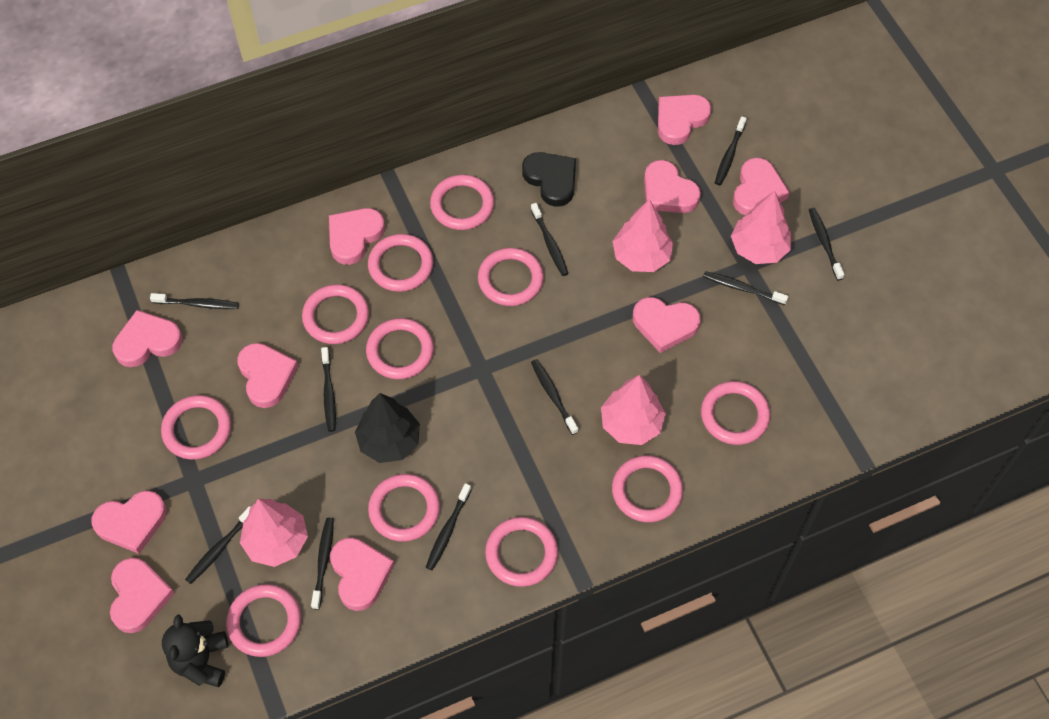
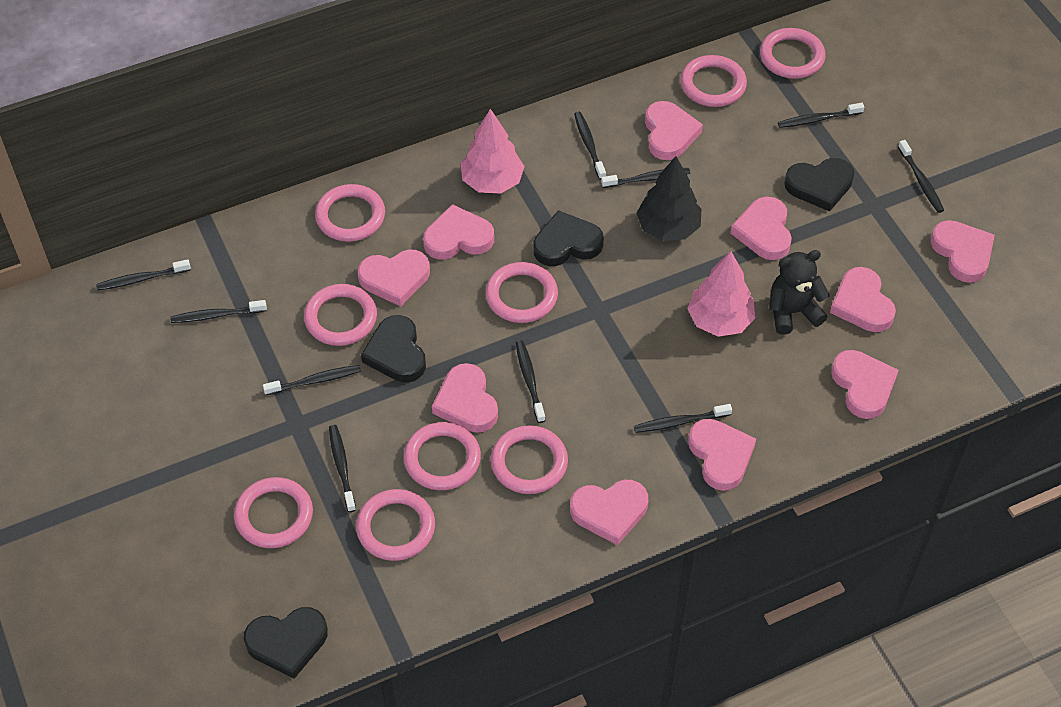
black heart: [522,152,576,207] = 1 -> [244,607,328,679] [361,315,426,383] [533,210,604,266] [784,158,854,211] = 4
pink ring: [161,395,231,460] [226,584,301,657] [302,284,369,344] [366,318,434,379] [368,234,433,292] [368,474,440,542] [430,175,494,230] [478,248,544,306] [485,517,558,587] [612,456,683,522] [701,381,770,445] = 11 -> [234,477,313,548] [304,284,377,346] [315,184,385,242] [356,489,435,561] [404,422,481,490] [486,262,558,323] [491,425,568,494] [681,55,747,107] [760,28,826,79] = 9
pink tree: [240,499,308,567] [601,375,666,445] [613,199,674,272] [731,191,791,264] = 4 -> [460,109,525,194] [687,251,755,337] = 2

